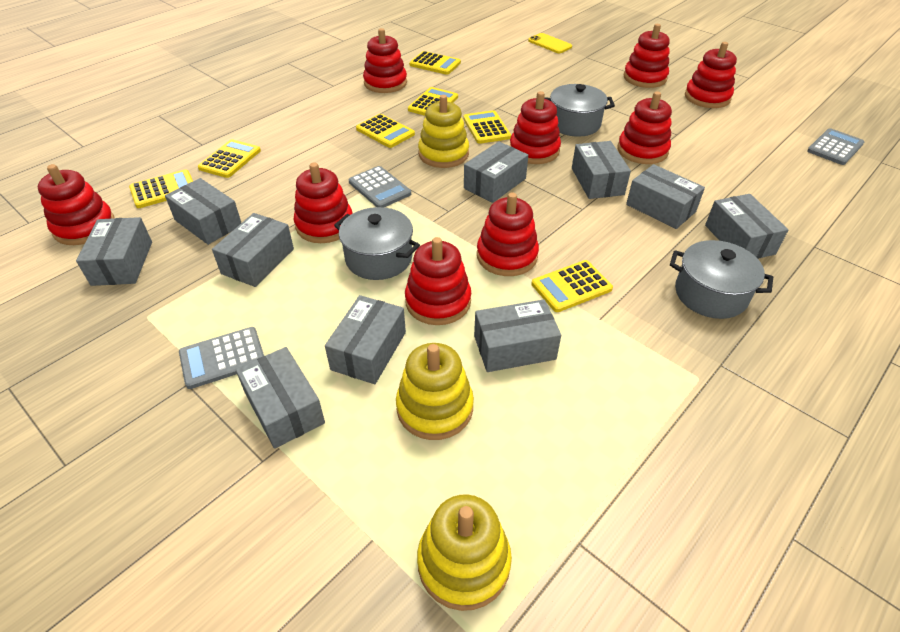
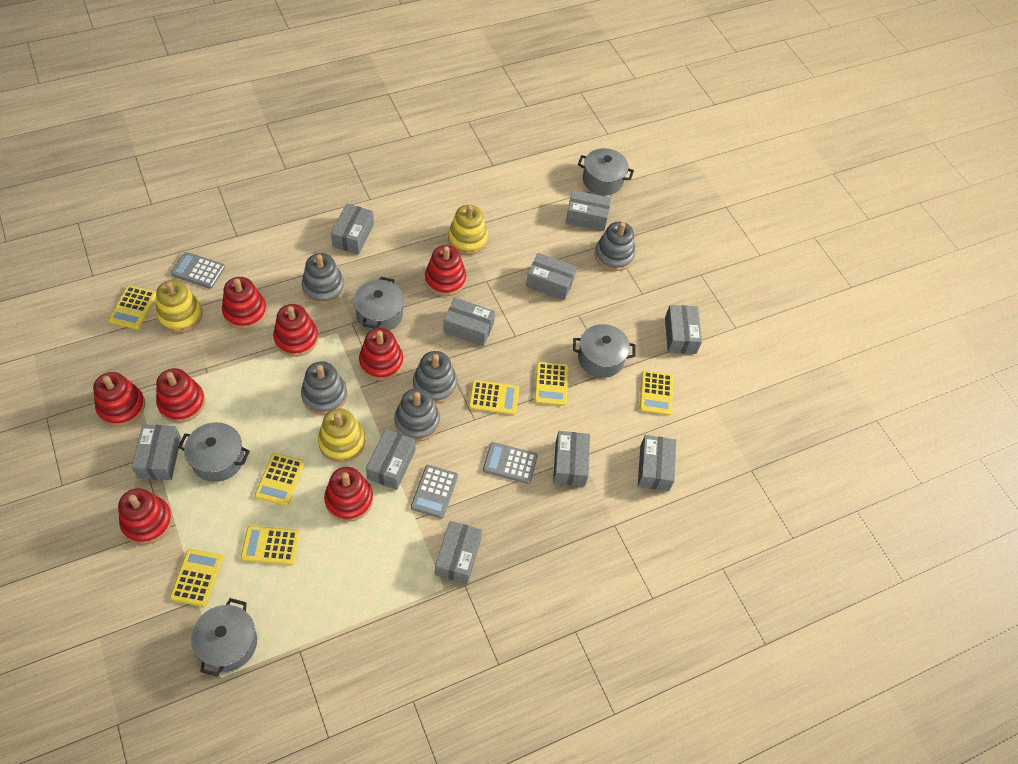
grey pot: [334,207,420,280] [544,84,615,137] [670,240,773,319] = 3 -> [178,422,250,482] [191,598,257,676] [353,277,404,331] [573,324,635,378] [578,148,634,195] = 5
grey stacking toy: none = 0 -> [301,361,347,415] [302,253,345,305] [394,388,440,442] [413,351,457,404] [595,221,635,271] = 5
red stacking toy: [38,164,115,245] [294,162,353,243] [363,28,407,93] [405,237,471,325] [477,192,539,276] [510,91,561,164] [617,91,672,164] [624,24,670,88] [685,42,737,108] = 9 -> [93,372,145,427] [118,488,173,544] [156,368,205,423] [222,277,267,329] [273,304,319,357] [324,467,373,522] [359,328,404,381] [425,245,466,296] = 8
yellow phone: [528,33,572,53] = 1 -> none = 0

